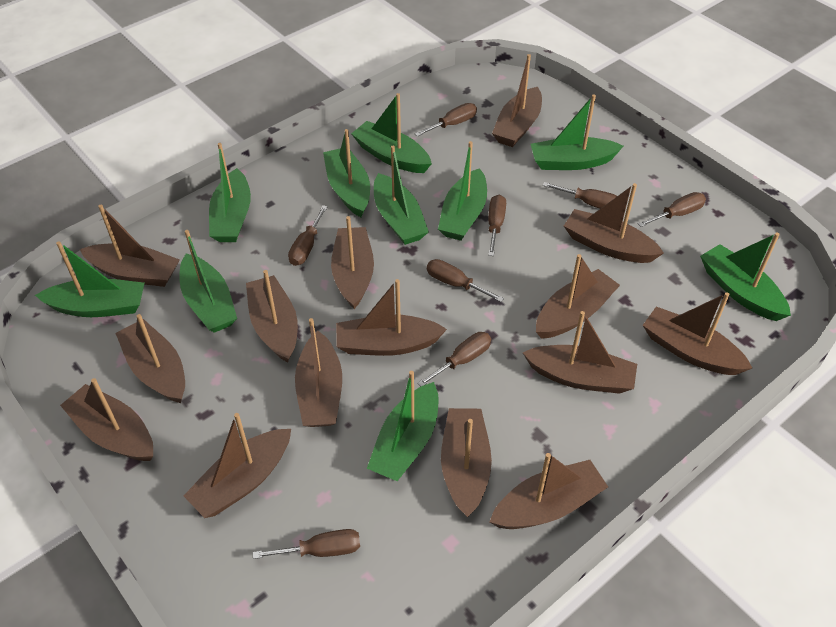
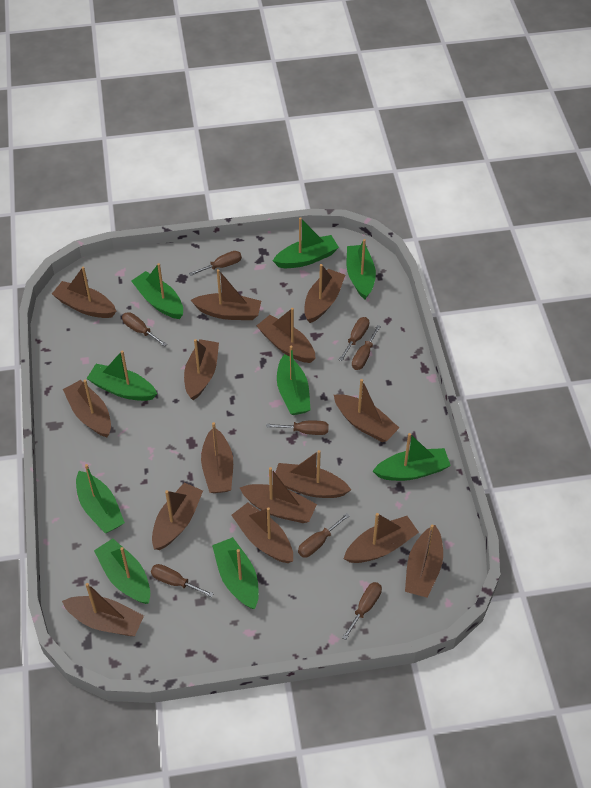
green boat: [35,241,145,317] [180,230,237,333] [209,143,251,242] [323,129,370,217] [351,93,432,173] [367,371,439,481] [374,146,429,245] [438,141,487,241] [531,94,623,170] [700,233,791,321] = 10 -> [76,464,125,533] [86,350,157,401] [94,539,150,604] [131,263,183,319] [212,537,259,609] [273,217,339,268] [277,345,311,415] [347,239,376,299] [373,433,451,481] = 9

